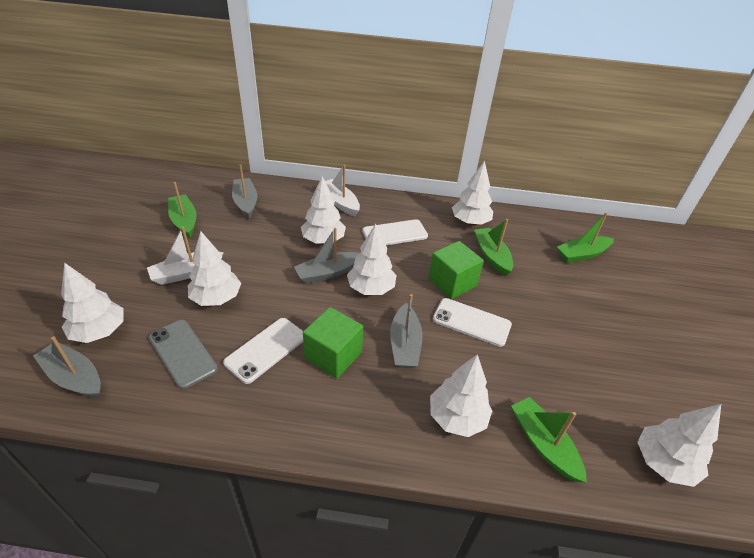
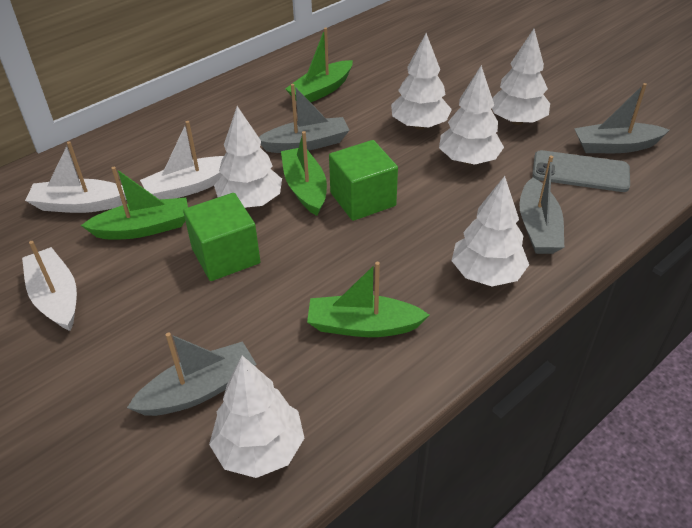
white boat: [147,227,224,285] [325,165,360,216] = 2 -> [22,241,77,331] [25,141,127,213] [140,121,224,200] = 3
white phone: [223,318,303,384] [362,219,428,245] [433,298,512,347] = 3 -> none = 0
white tree: [61,262,123,343] [188,231,241,306] [301,176,346,244] [347,223,396,295] [430,354,492,437] [452,161,493,225] [638,404,721,487] = 7 -> [209,355,304,478] [214,106,282,208] [391,33,452,129] [439,65,504,165] [452,176,529,286] [492,29,550,125] = 6

